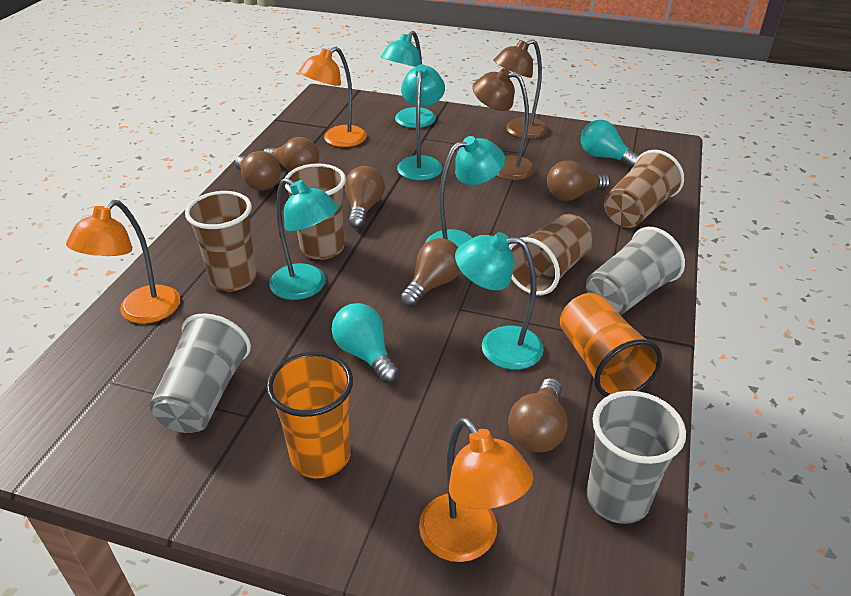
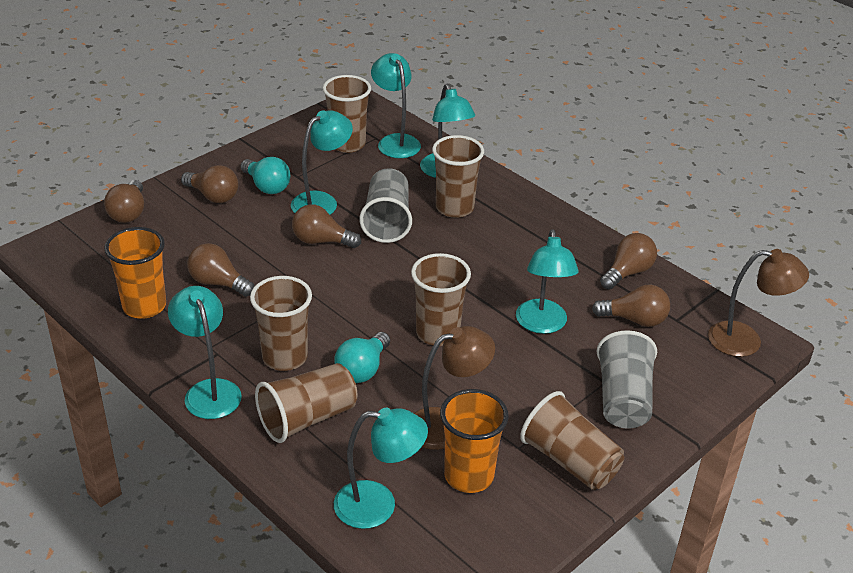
brown cup: [185,191,257,291] [285,163,346,260] [508,214,593,295] [604,150,684,228] = 4 -> [250,276,312,371] [255,363,357,443] [323,75,371,153] [411,253,471,346] [432,135,484,218] [520,391,624,490] = 6
grey cup: [149,313,251,433] [586,227,685,315] [586,391,686,524] = 3 -> [359,168,412,243] [596,330,657,429] = 2
orange lamp: [66,200,180,324] [299,47,367,147] [419,417,533,562] = 3 -> none = 0
turquoise lamp: [269,178,339,300] [381,31,436,128] [397,64,445,180] [425,136,505,248] [455,232,544,370] = 5 -> [168,286,242,419] [291,110,353,215] [334,408,428,529] [371,53,421,158] [420,84,475,178] [516,229,579,334] = 6

